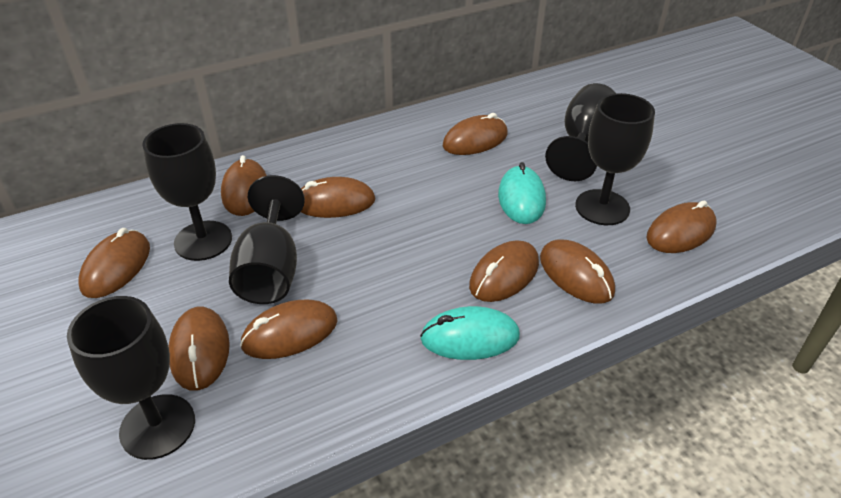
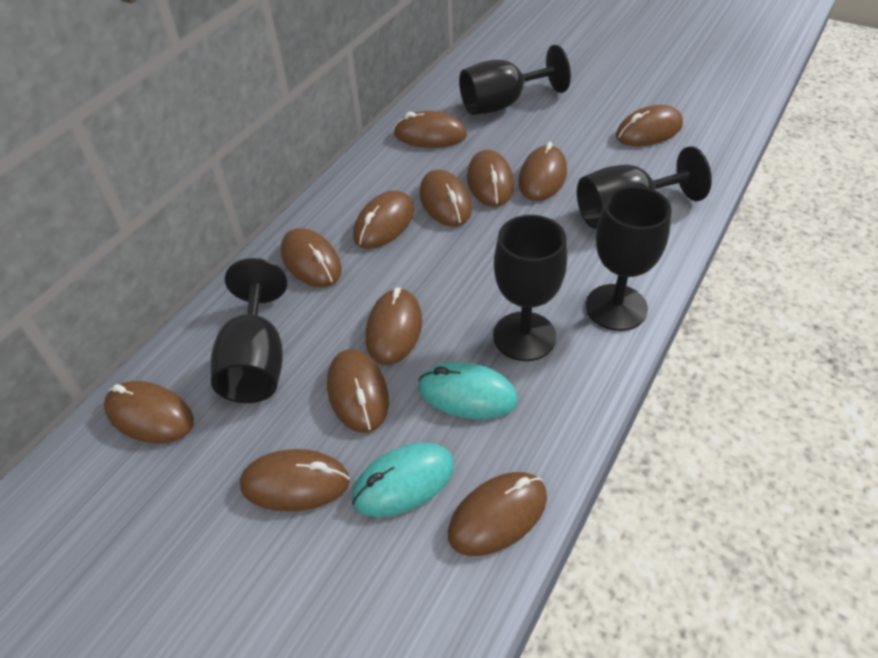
brown mouse: [78,228,150,298] [168,306,230,391] [221,155,267,216] [240,300,338,359] [301,177,375,218] [443,113,508,155] [469,241,539,302] [540,240,615,304] [646,201,717,253] = 9 -> [104,381,194,443] [240,449,350,512] [281,228,342,287] [327,349,389,433] [353,191,414,249] [366,287,422,365] [394,111,467,148] [419,169,472,227] [448,472,547,556] [467,150,514,207] [518,142,567,201] [616,105,683,146] = 12

